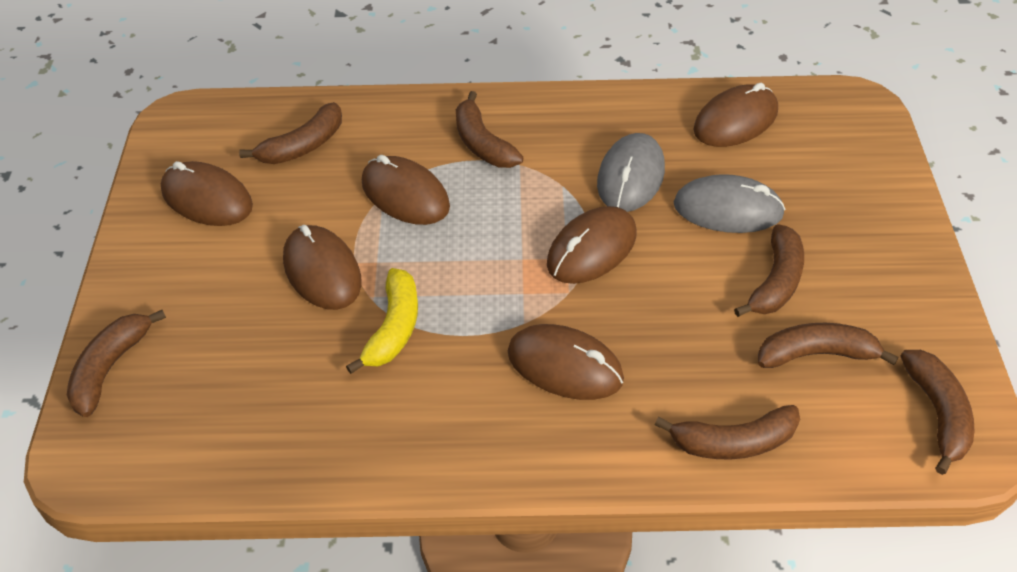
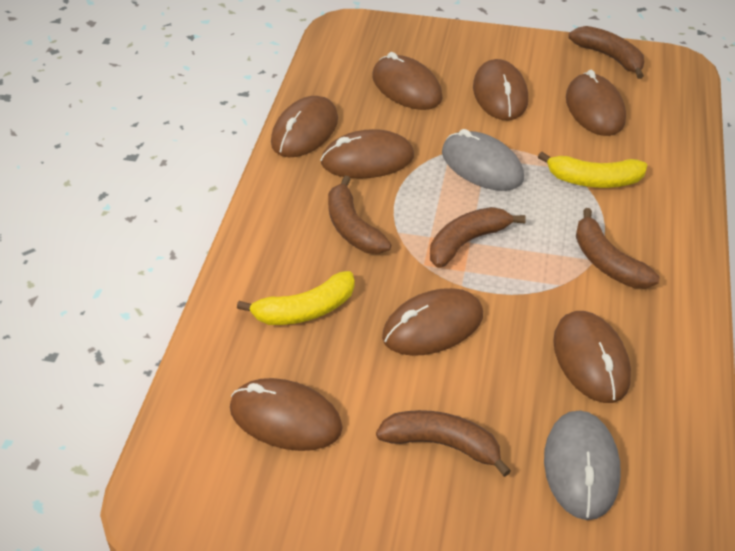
brown banana: [67,310,166,417] [239,102,342,164] [456,91,524,168] [655,405,800,459] [734,224,804,317] [758,323,898,368] [900,350,975,475] = 7 -> [328,176,391,254] [376,410,511,477] [430,207,526,268] [568,26,644,79] [576,208,659,288] = 5
brown mouse: [161,161,253,226] [283,225,361,310] [362,155,450,225] [508,324,624,400] [547,206,637,284] [693,83,778,147] = 6 -> [230,378,343,451] [271,96,338,157] [320,129,414,179] [372,52,443,110] [382,288,483,356] [473,59,528,121] [553,311,631,403] [566,70,626,136] = 8
yellow banana: [346,268,418,374] = 1 -> [237,271,355,325] [538,152,647,188] = 2

